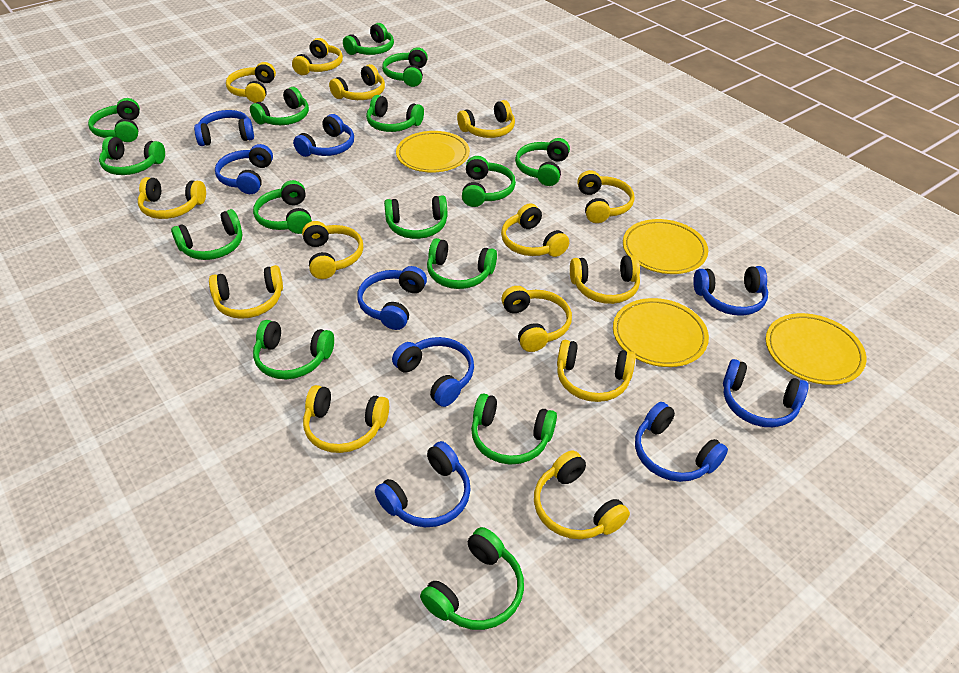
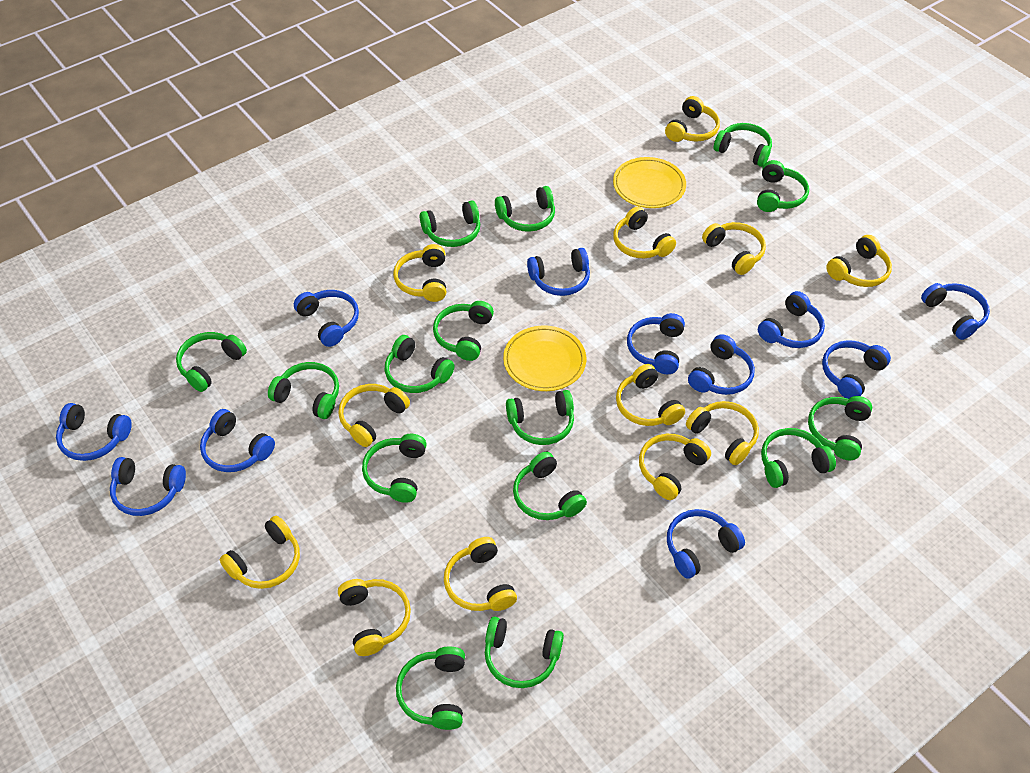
blue headphones: [194,110,254,146] [215,144,273,194] [293,114,354,157] [357,266,427,330] [375,441,471,527] [392,337,474,407] [635,402,728,482] [693,266,768,316] [723,359,809,427] = 9 -> [56,403,132,461] [110,457,186,516] [200,409,275,472] [294,290,359,347] [527,248,590,296] [627,313,685,374] [667,509,745,579] [688,334,755,395] [758,291,825,348] [822,340,891,399] [921,283,990,340] = 11
yellow headphones: [138,177,206,219] [209,265,283,319] [226,62,276,103] [292,38,343,75] [302,221,363,279] [303,385,389,453] [329,64,385,100] [457,100,515,138] [501,203,569,257] [501,286,572,352] [534,450,630,539] [557,340,636,402] [570,255,640,304] [577,170,635,223] = 14 -> [220,516,300,589] [338,384,410,447] [338,579,411,656] [393,244,446,302] [444,537,517,611] [613,206,676,258] [616,364,685,426] [639,434,711,500] [665,96,720,142] [686,401,759,465] [702,222,766,275] [826,235,892,287] = 12
yellow plate: [396,131,470,173] [613,298,709,367] [623,219,708,274] [766,313,867,385] = 4 -> [503,325,586,391] [613,157,686,208] = 2

